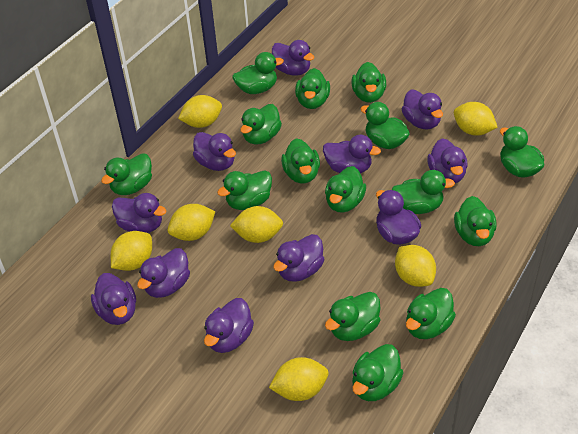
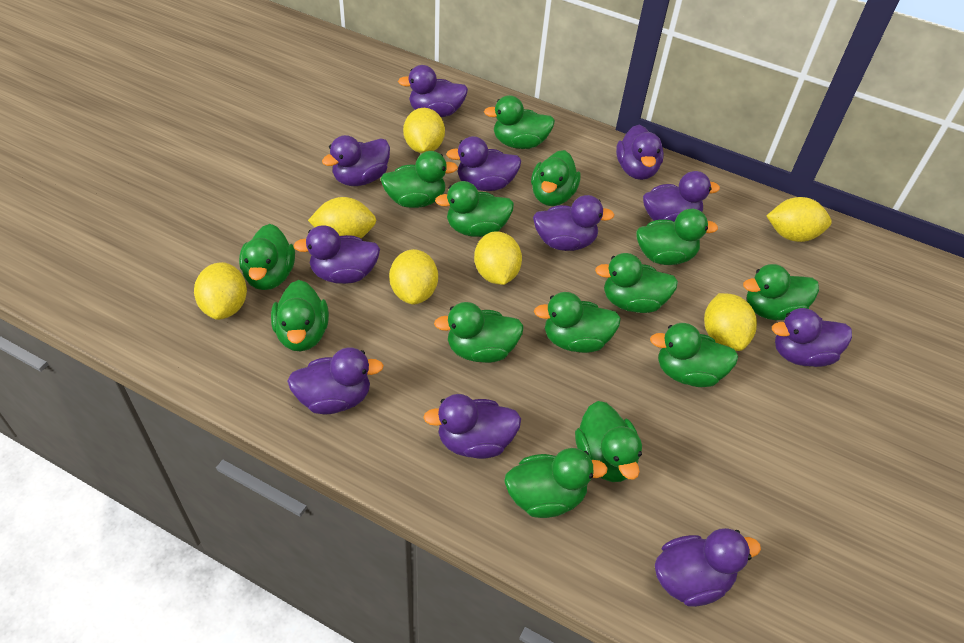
green duck: [101,153,152,195] [217,170,272,210] [233,52,284,94] [240,104,282,145] [281,138,320,184] [295,68,330,109] [325,166,366,213] [325,292,381,341] [351,62,386,103] [352,344,404,401] [360,102,410,149] [392,170,455,214] [406,288,456,339] [454,196,497,246] [500,126,544,177] = 15 -> [239,224,295,290] [271,280,329,352] [380,151,458,208] [434,302,524,363] [435,181,514,237] [484,95,555,149] [504,448,608,518] [531,150,581,206] [534,292,621,353] [575,401,642,482] [595,253,678,313] [636,209,718,265] [650,323,738,387] [743,264,819,320] = 14

